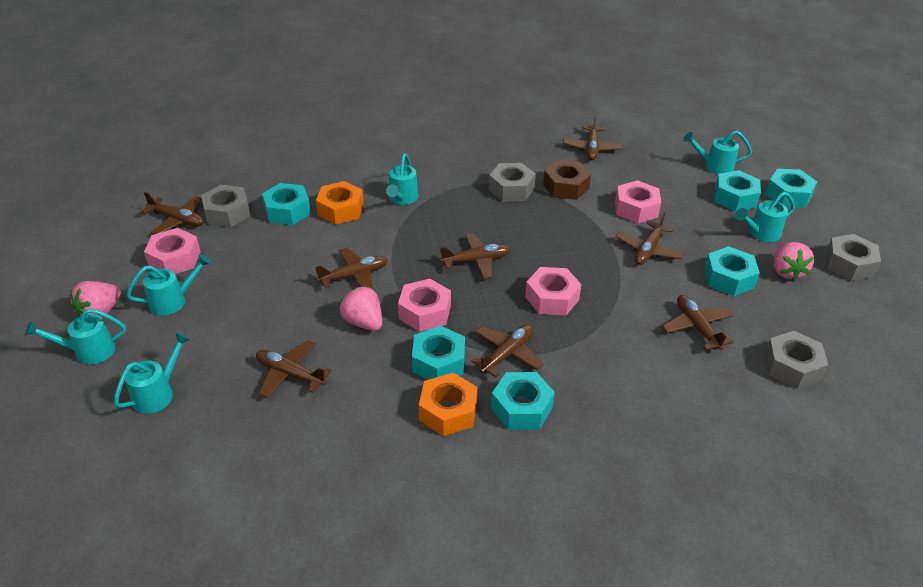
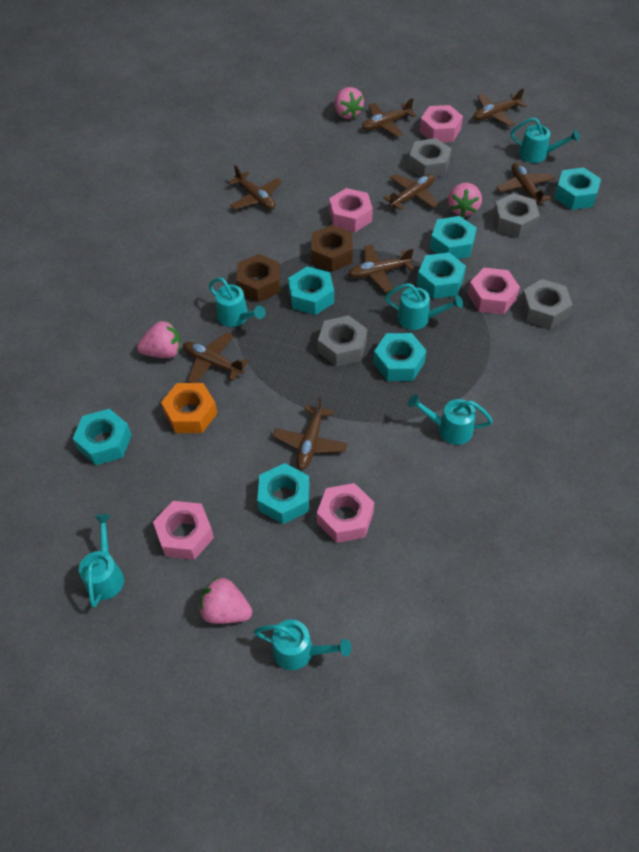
brown nut: [543,160,591,200] = 1 -> [236,254,280,302] [311,225,353,271] = 2
orange nut: [316,181,364,225] [419,373,478,436] = 2 -> [161,383,217,433] = 1
pink nut: [144,228,201,274] [398,279,451,332] [525,267,582,315] [615,180,661,223] = 4 -> [153,501,214,560] [317,483,374,543] [329,188,373,232] [420,105,463,142] [468,268,520,314] = 5
pink strawberry: [70,281,121,318] [340,286,382,331] [773,242,814,281] = 3 -> [137,321,181,358] [199,577,252,624] [335,87,364,119] [448,183,482,217] = 4
turquoise nut: [262,183,311,225] [412,326,465,380] [491,372,555,430] [704,246,760,296] [715,170,761,212] [765,169,817,208] = 6 -> [73,409,132,465] [257,463,310,524] [288,266,334,315] [373,333,427,381] [417,253,466,299] [430,216,477,259] [554,168,601,210] = 7

